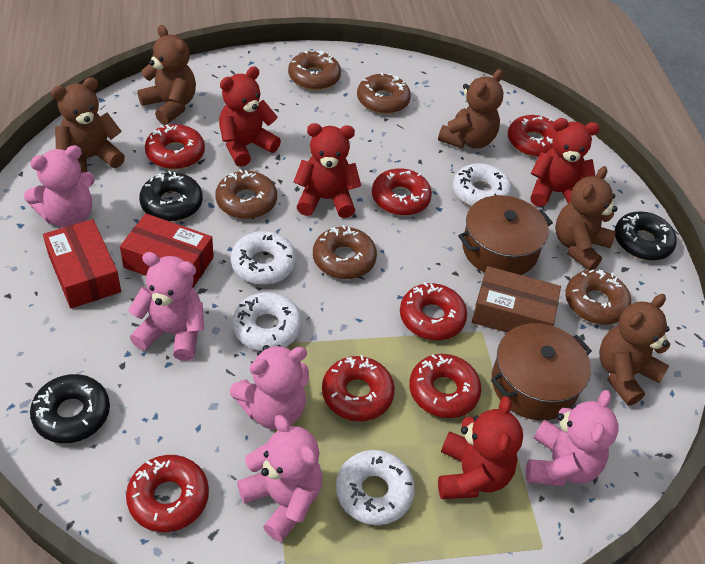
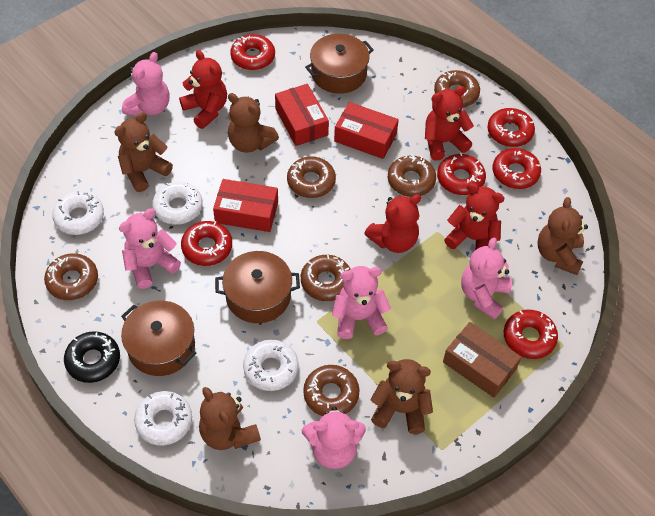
black donut: [30,374,110,443] [139,171,203,221] [615,211,677,261] = 3 -> [64,331,120,383] = 1
brown donut: [215,169,277,219] [288,50,341,90] [313,225,377,279] [357,72,411,114] [565,269,631,325] = 5 -> [44,253,98,300] [287,156,336,198] [301,255,350,301] [303,365,360,416] [388,155,436,197] [434,70,480,107] = 6
brown pot: [458,195,553,275] [491,323,592,421] = 2 -> [121,301,196,376] [215,251,300,323] [305,34,373,94] = 3
red box: [43,219,121,308] [120,213,214,288] = 2 -> [213,179,278,232] [275,84,329,146] [334,102,399,159] = 3
red donut: [126,455,209,532] [145,124,205,169] [322,355,395,421] [372,168,432,215] [400,282,467,340] [409,354,481,418] [508,115,556,157] = 7 -> [181,221,232,266] [230,34,275,70] [437,153,486,195] [488,108,535,147] [493,148,541,189] [504,310,558,359] = 6

